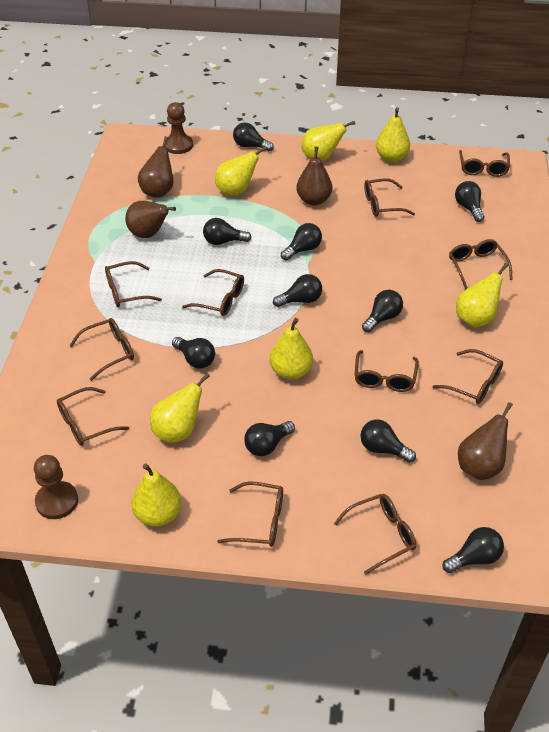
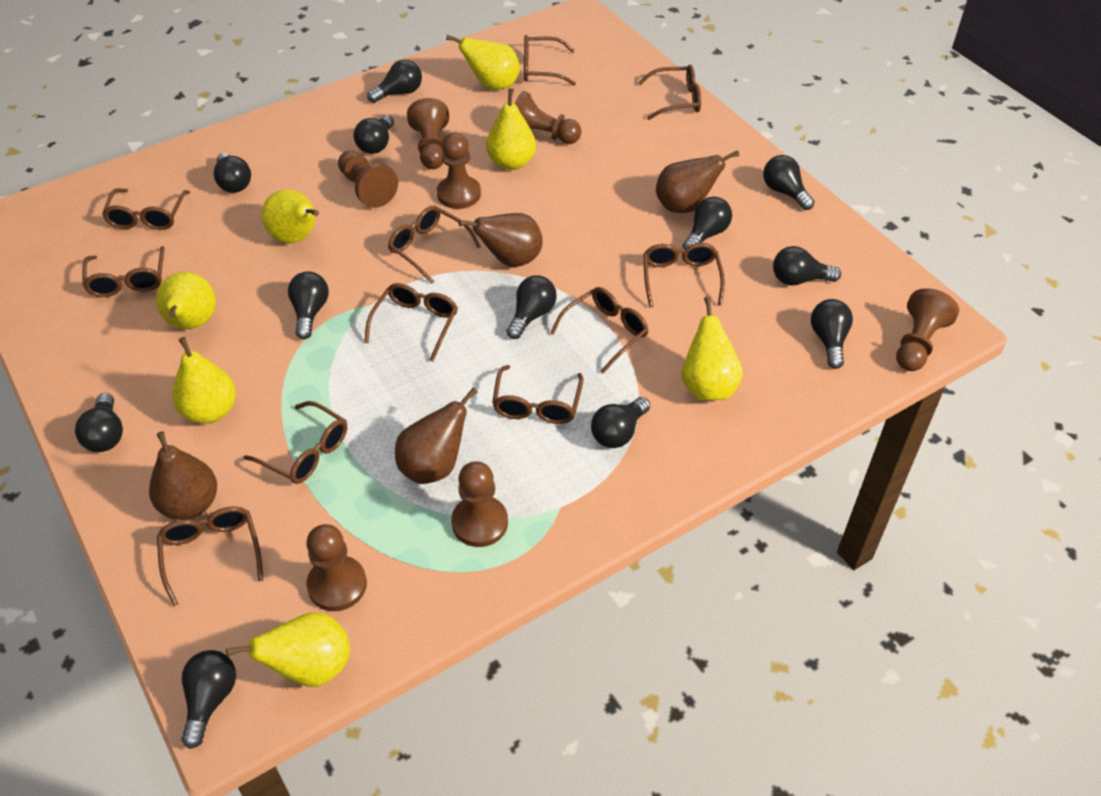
black light bulb: [172,337,215,368] [203,218,251,245] [233,123,274,151] [244,421,295,456] [273,274,322,307] [281,223,322,261] [360,419,416,463] [362,290,403,332] [442,527,504,573] [455,181,484,222] = 10 -> [75,393,123,452] [181,650,236,749] [214,153,251,193] [288,271,329,339] [353,115,394,154] [367,60,422,103] [506,276,557,339] [591,397,650,448] [682,197,732,249] [763,155,815,210] [773,246,841,285] [811,299,853,369] = 12
brown pawn: [34,455,78,519] [165,102,193,154] = 2 -> [306,524,367,611] [338,150,398,208] [407,98,449,169] [437,133,481,209] [451,461,508,547] [515,91,582,144] [896,288,959,371] = 7

